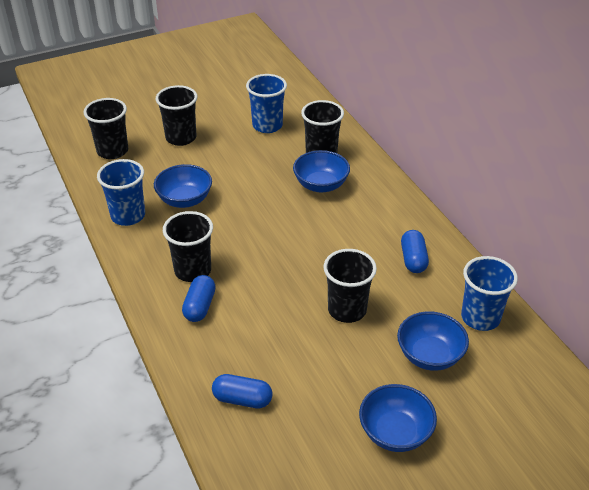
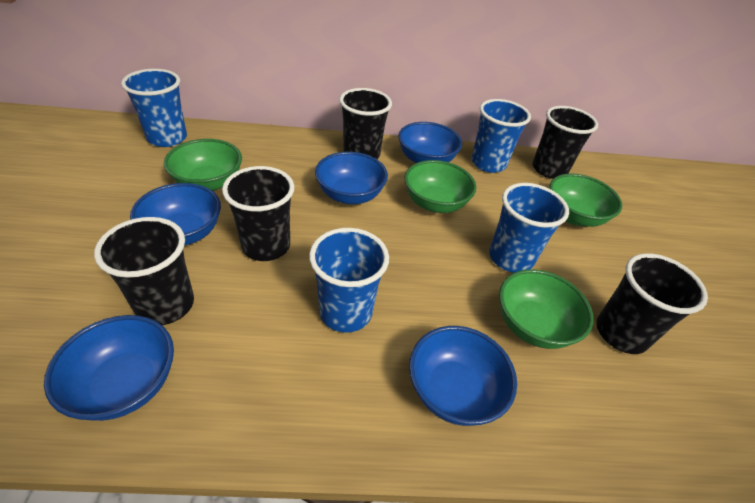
blue bowl: [154,164,212,208] [293,150,350,192] [359,384,437,452] [397,311,469,371] = 4 -> [44,315,174,421] [130,183,221,246] [315,152,388,204] [398,122,462,163] [409,326,517,426] = 5
blue capsule: [182,275,216,322] [212,374,273,408] [401,230,429,273] = 3 -> none = 0
blue cup: [97,159,145,226] [246,74,287,133] [461,256,518,331] = 3 -> [121,69,187,147] [309,228,389,333] [471,99,531,173] [489,183,569,273] = 4
green bowl: none = 0 -> [164,139,242,191] [405,160,476,213] [499,269,594,349] [549,173,622,227] = 4

